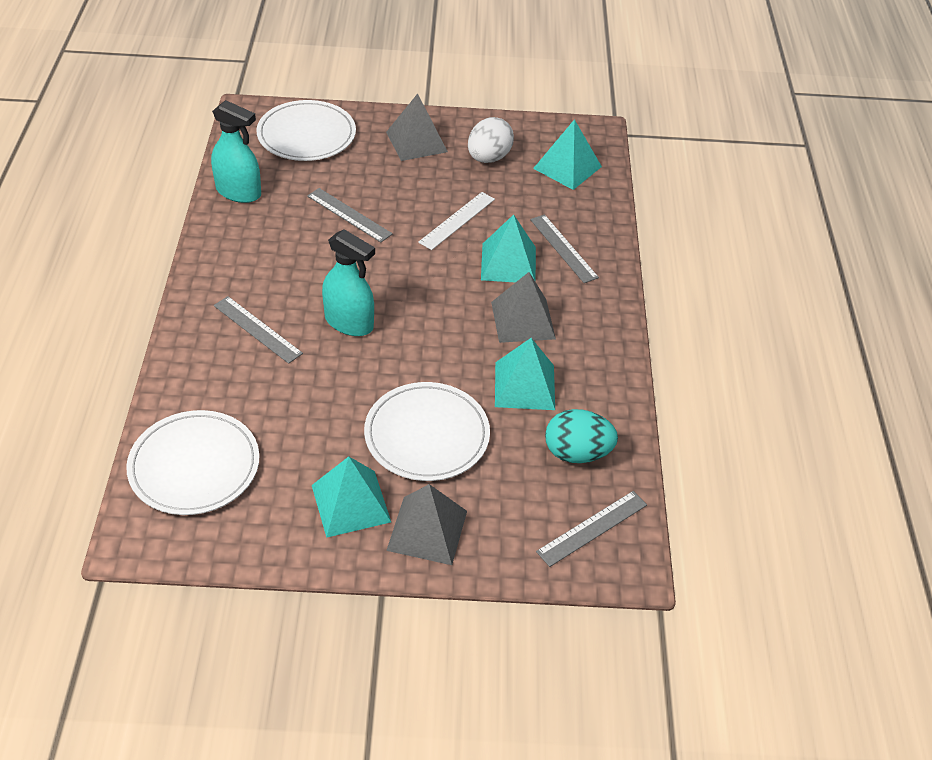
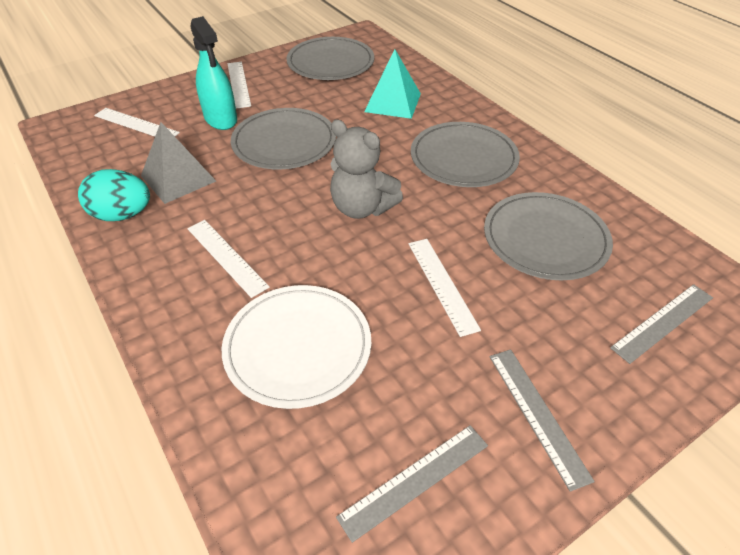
grey plate: none = 0 -> [231,108,336,169] [286,37,374,80] [411,122,520,187] [484,192,613,280] = 4
grey pyramid: [386,93,448,161] [386,484,467,565] [491,272,556,343] = 3 -> [141,122,216,204] = 1
grey ruler: [214,296,303,364] [307,188,393,242] [530,214,599,283] [536,491,647,567] = 4 -> [336,425,488,543] [490,349,595,492] [610,284,713,364] = 3
grey teddy bear: none = 0 -> [330,119,403,219] = 1
turquoise pyramid: [312,457,391,538] [481,215,536,283] [495,338,555,410] [533,119,602,190] = 4 -> [364,49,421,119] = 1
turquoise spray bottle: [211,100,261,203] [322,229,375,336] = 2 -> [190,16,237,130] = 1
white egg: [468,117,514,163] = 1 -> none = 0
white plate: [126,410,260,515] [256,100,356,161] [364,382,490,481] = 3 -> [222,285,371,409] = 1
white ruler: [418,192,495,250] = 1 -> [94,108,180,137] [187,220,270,298] [227,62,251,109] [408,239,481,337] = 4

